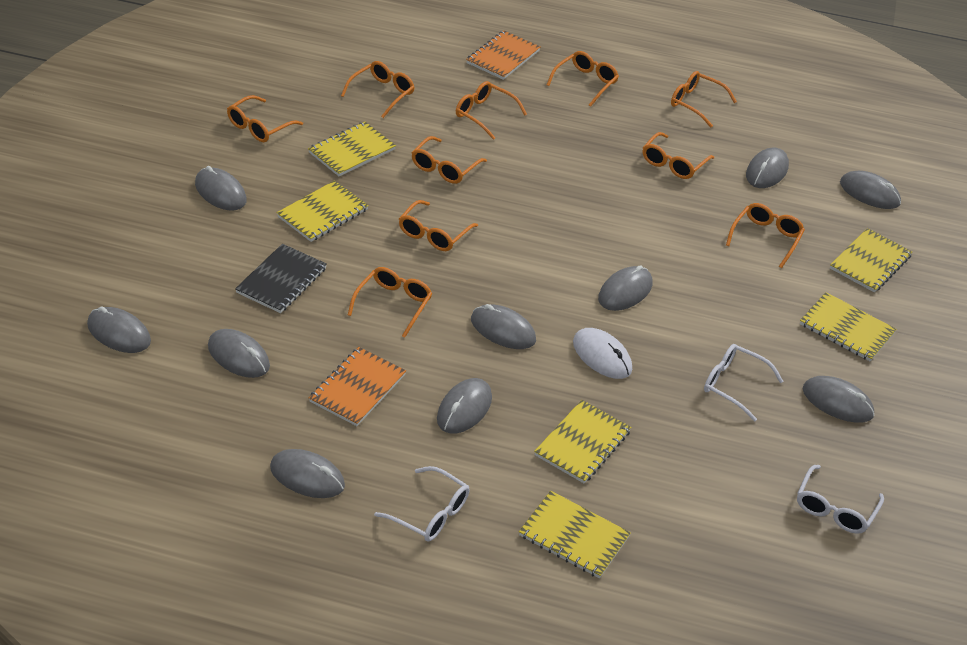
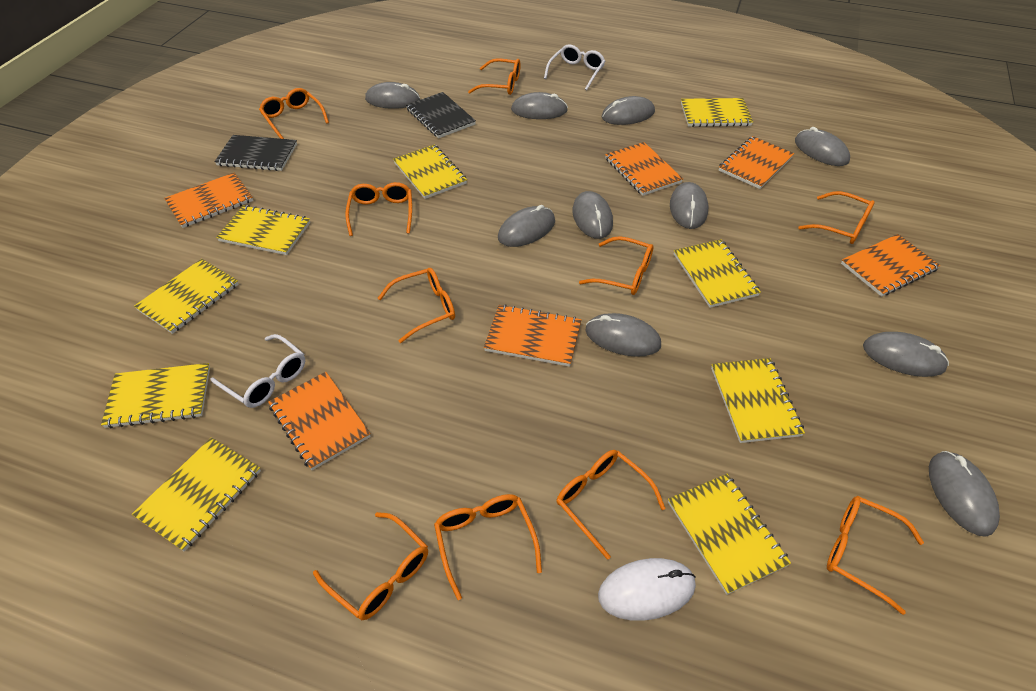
black notebook: [235,244,327,313] = 1 -> [215,135,297,171] [406,92,476,138] = 2
orange notebook: [309,347,406,426] [466,30,540,80] = 2 -> [164,173,253,228] [268,372,371,470] [484,304,581,367] [605,142,683,196] [719,136,794,189] [841,234,940,297] = 6
white glasses: [374,466,470,542] [704,344,783,421] [797,465,884,534] = 3 -> [211,334,305,408] [544,44,605,90] = 2
yellow notebook: [277,180,369,242] [308,122,396,176] [519,491,631,578] [534,400,631,483] [800,292,896,361] [830,228,912,293] = 6 -> [101,363,210,428] [132,437,261,551] [134,259,239,334] [216,205,310,255] [393,144,467,199] [668,474,791,595] [674,239,761,308] [681,98,753,127] [711,358,805,443] = 9

